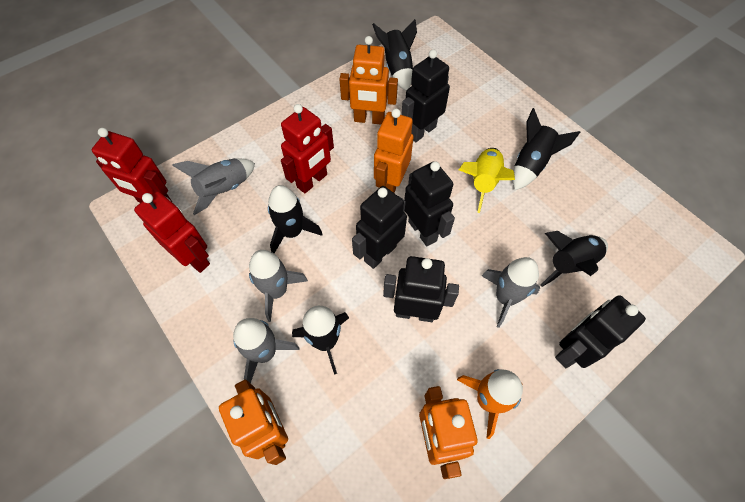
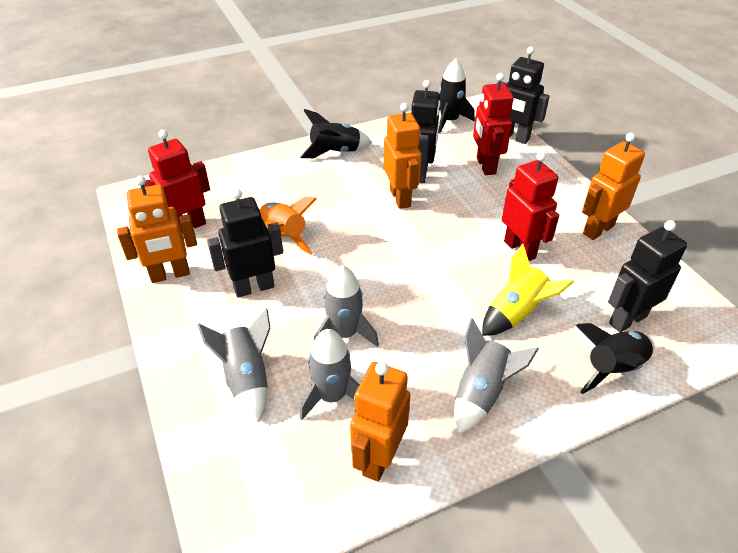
black robot: [352,186,407,269] [383,256,459,322] [401,49,450,142] [404,161,455,246] [555,295,646,368] = 5 -> [207,189,283,298] [411,80,440,183] [496,47,550,144] [608,220,687,332] = 4
black rocket: [268,185,322,253] [292,306,349,375] [372,19,417,91] [513,108,580,190] [541,231,608,287] = 5 -> [300,109,372,158] [438,59,475,134] [576,323,654,394] = 3

